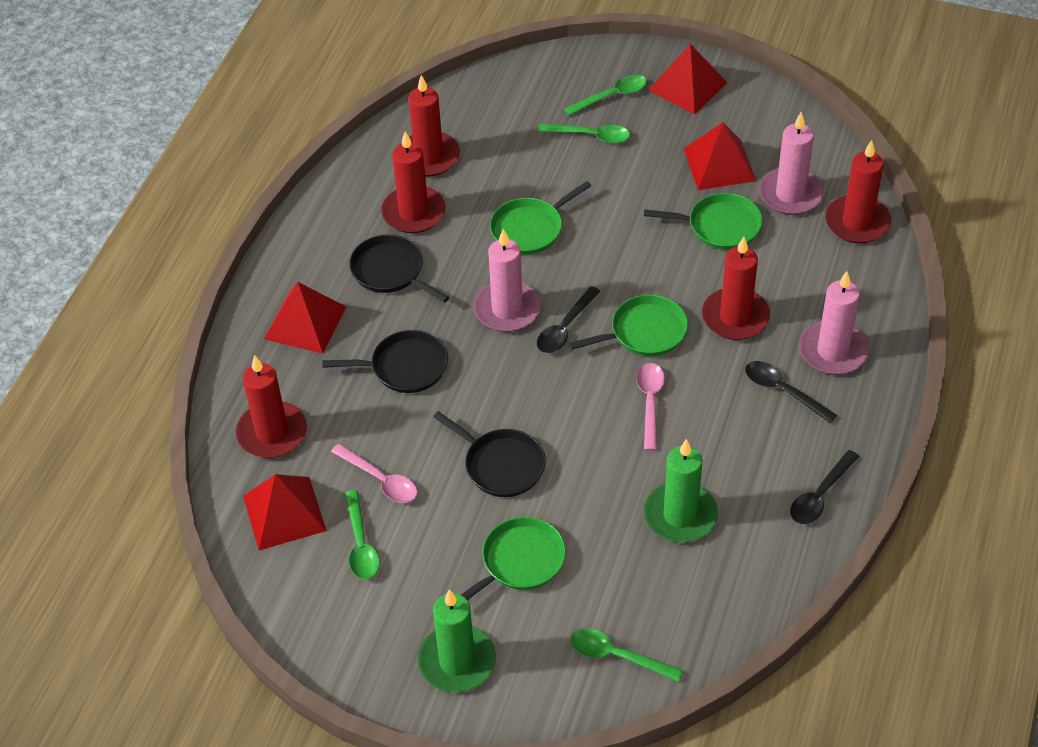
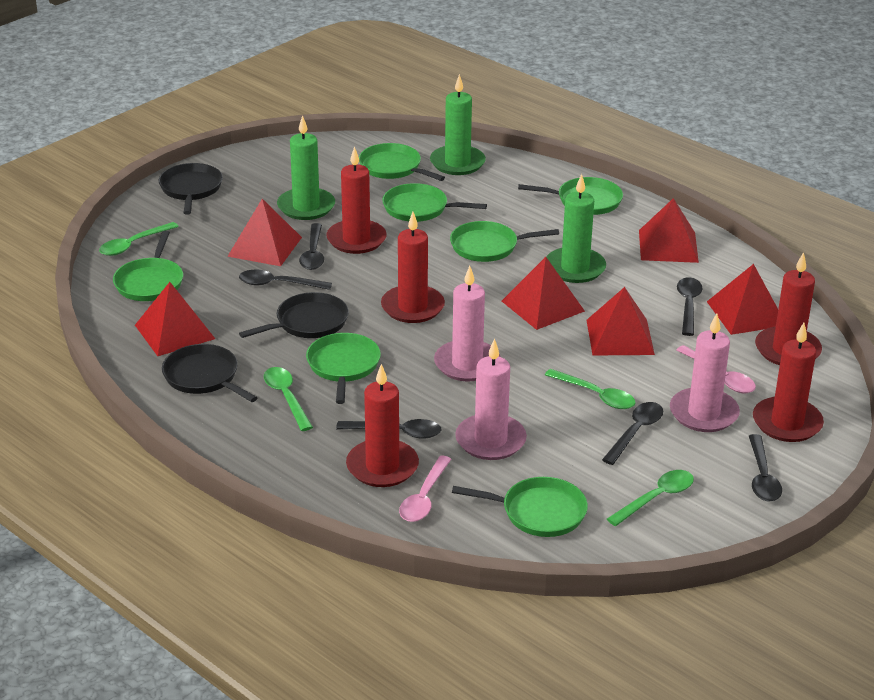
black spoon: [537,286,601,353] [745,361,837,423] [790,450,859,524] = 3 -> [239,270,332,290] [299,223,324,270] [336,419,441,439] [602,402,663,465] [677,277,703,336] [749,434,782,501] = 6
green candle: [418,589,496,692] [644,439,718,543] = 2 -> [277,115,335,220] [430,74,486,175] [546,174,606,283] = 3
green pan: [461,517,566,600] [490,181,591,255] [569,295,688,356] [644,193,763,250] = 4 -> [113,231,183,301] [306,333,381,404] [359,143,445,181] [382,183,487,222] [450,221,559,262] [452,477,588,537] [518,177,623,215] = 7
red pyramid: [243,474,327,550] [264,282,346,354] [648,44,728,114] [684,122,756,190] = 4 -> [135,282,215,356] [227,199,302,266] [502,257,585,330] [586,287,655,355] [639,198,699,263] [707,264,778,335] = 6

